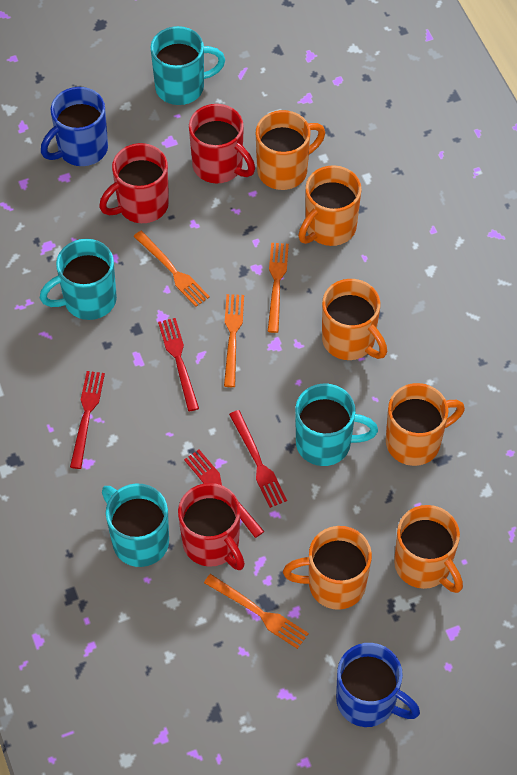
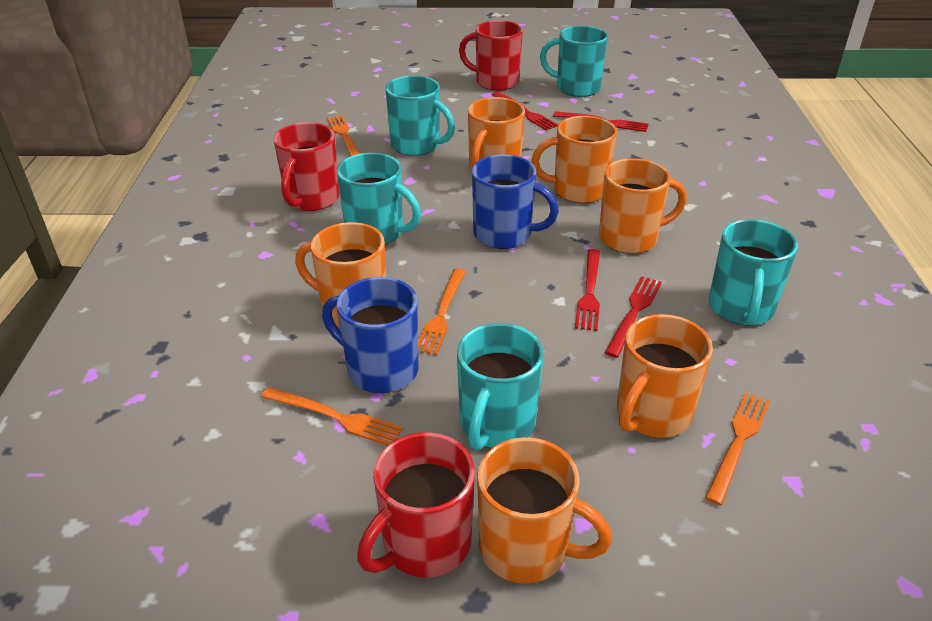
turquoise mug: [40,239,117,320] [102,484,169,567] [150,26,225,105] [295,384,378,466] = 4 -> [337,153,421,245] [385,75,455,156] [457,323,544,451] [540,26,608,97] [709,219,798,325] = 5

